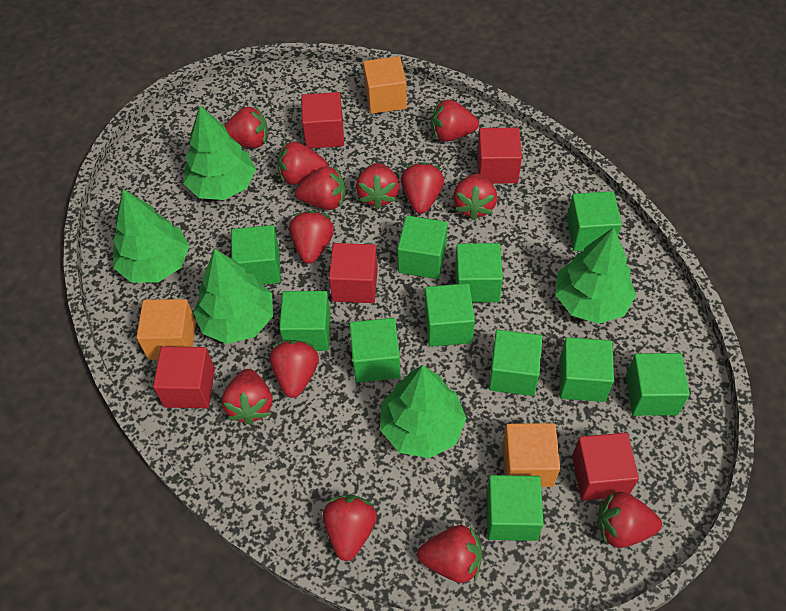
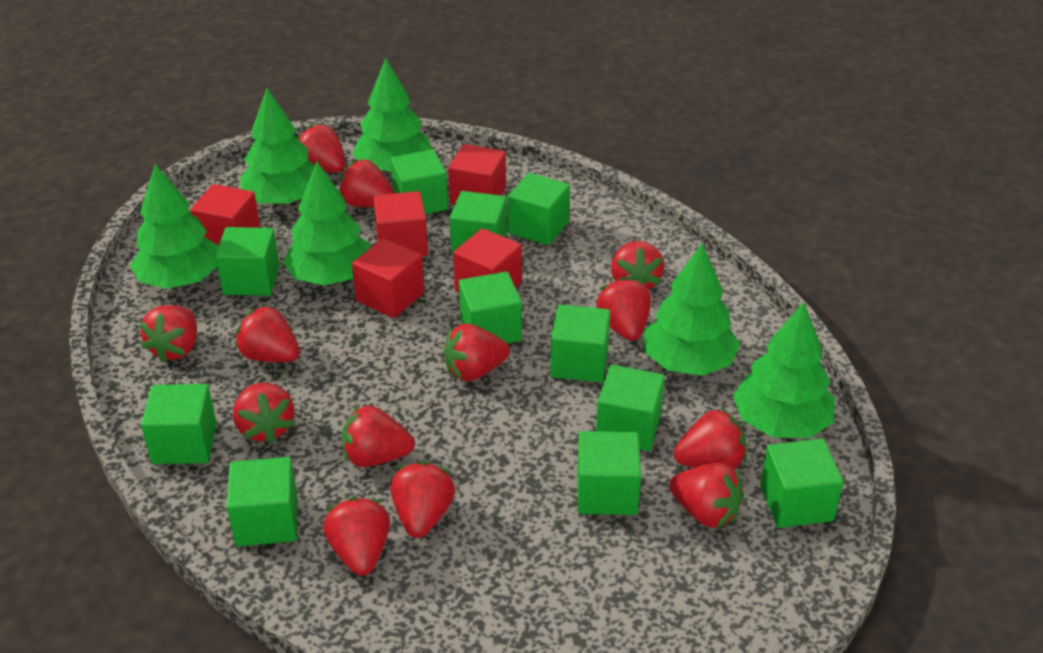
green tree: [113,189,189,283] [183,106,256,200] [193,249,273,344] [380,365,466,458] [555,227,636,324] = 5 -> [130,164,219,289] [240,88,314,205] [283,161,371,286] [352,58,432,173] [644,244,740,376] [733,302,835,438] = 6
orange cube: [137,299,196,360] [363,56,407,114] [503,423,560,487] = 3 -> none = 0

